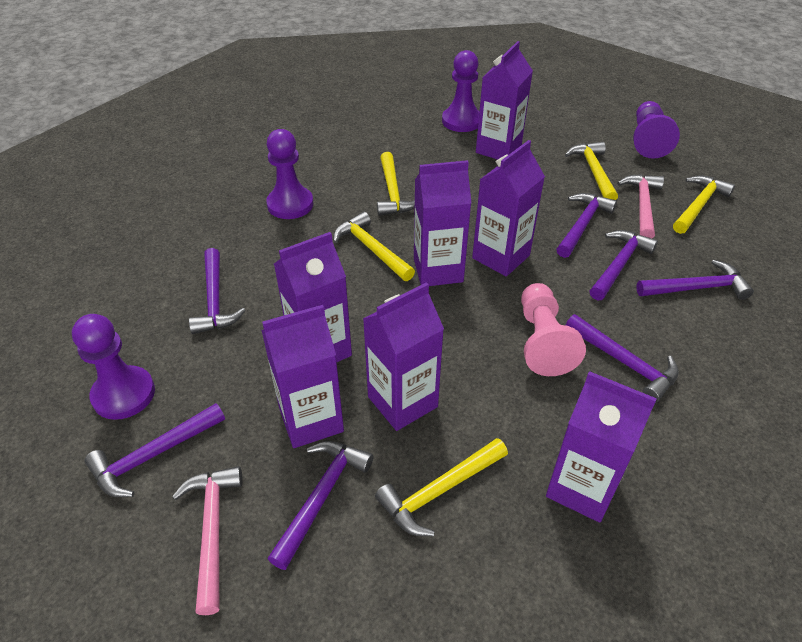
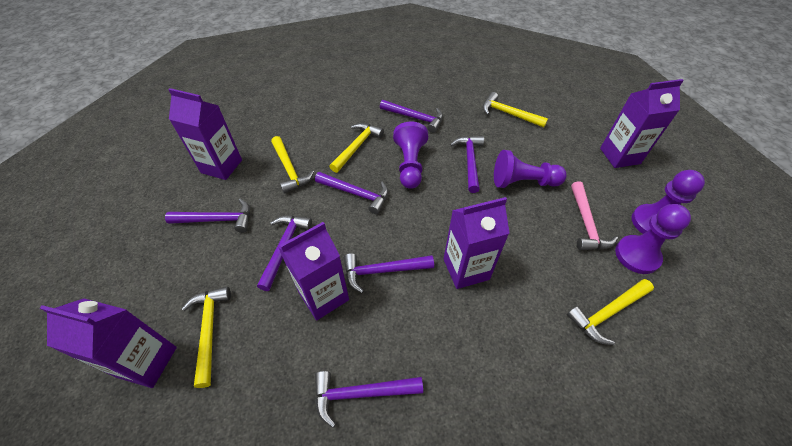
pink hammer: [172,466,243,615] [617,174,664,239] = 2 -> [571,181,618,250] = 1
pink pawn: [521,283,586,376] = 1 -> none = 0
purple carton: [261,305,344,448] [274,232,352,362] [363,282,444,431] [414,160,471,286] [472,140,545,277] [476,41,533,160] [546,371,657,522] = 7 -> [40,298,177,388] [168,88,242,180] [278,222,349,320] [444,197,510,289] [600,79,684,168] = 5

